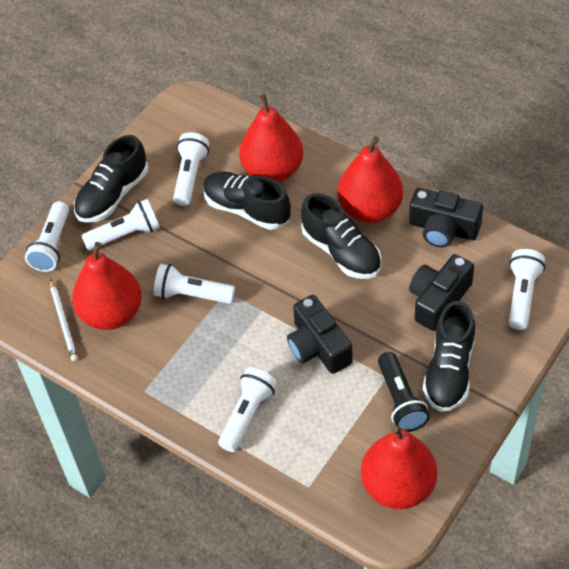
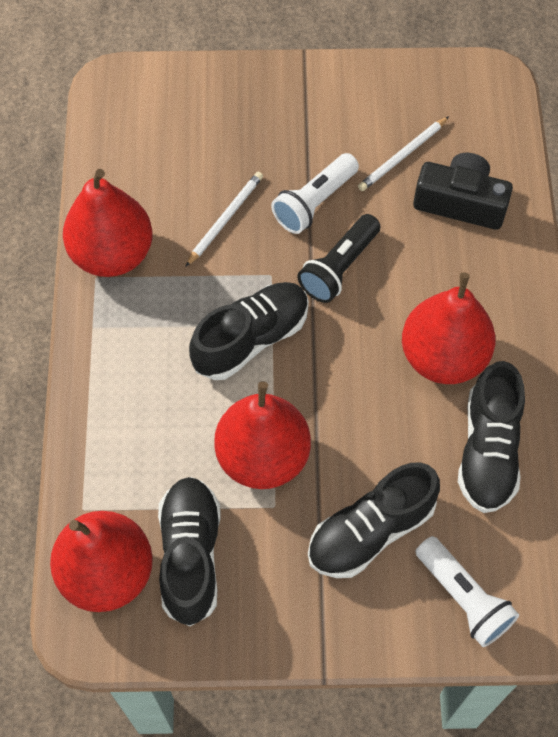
black camera: [287,295,353,374] [409,188,483,247] [409,254,474,331] = 3 -> [413,153,513,230] = 1
white flashlight: [25,201,69,272] [81,199,160,250] [154,264,235,304] [173,132,209,206] [218,367,277,452] [509,249,545,330] = 6 -> [271,153,359,234] [415,536,519,647] = 2
white pencil: [50,279,78,362] = 1 -> [185,172,263,267] [358,116,449,191] = 2

